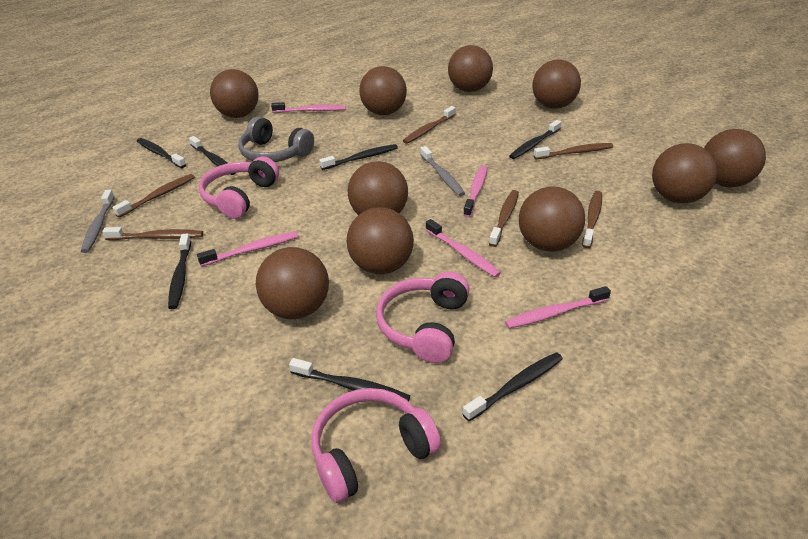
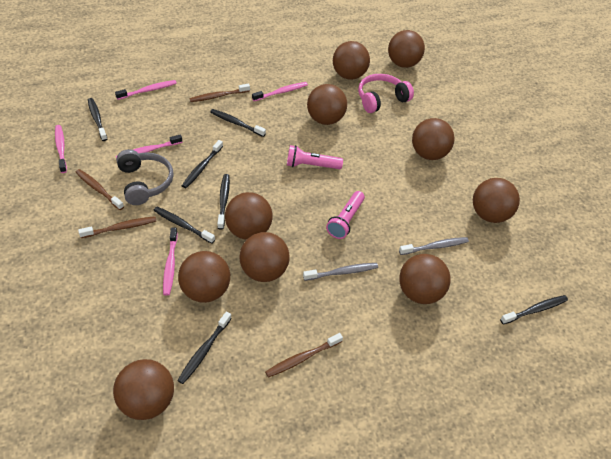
brown toothbrush: [102,227,203,240] [112,174,195,218] [403,106,456,144] [489,190,519,247] [534,143,613,159] [582,191,602,248] = 6 -> [76,169,124,210] [78,216,156,238] [189,84,250,102] [265,333,343,378] = 4
pink flashlight: none = 0 -> [287,145,343,169] [326,191,365,239] = 2
pink headphones: [199,156,279,219] [311,388,441,503] [376,271,470,363] = 3 -> [358,74,414,113] = 1

